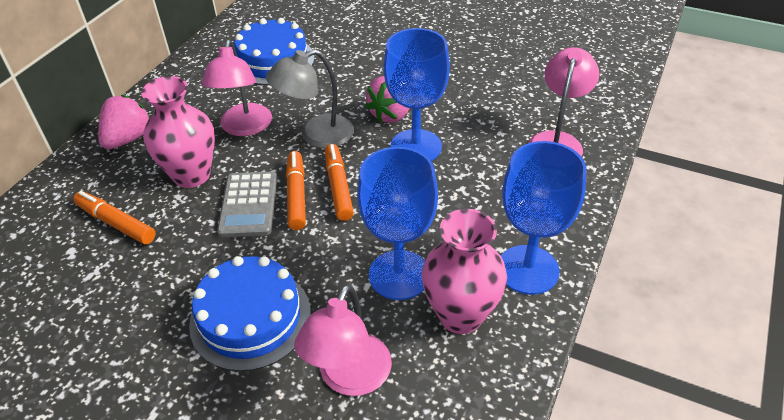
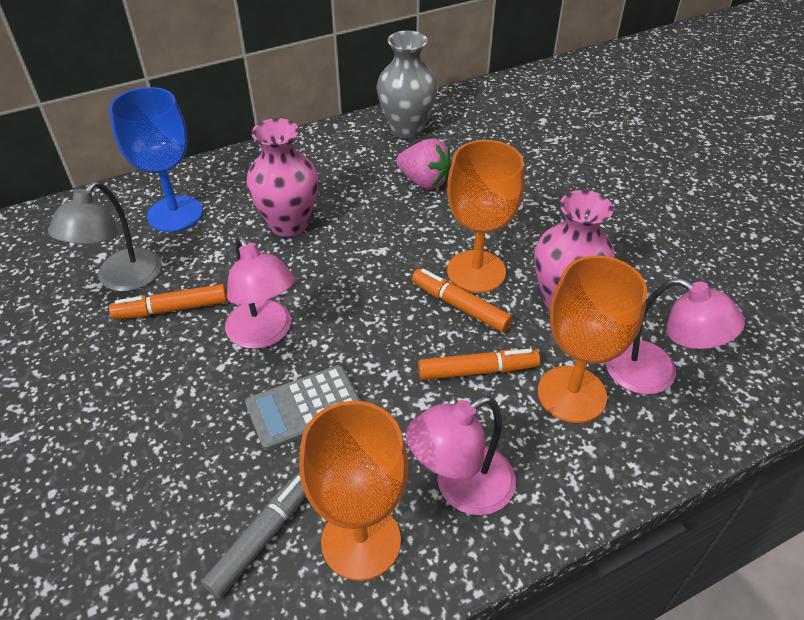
blue cake: [189,256,311,371] [234,18,315,85] = 2 -> none = 0
blue goblet: [357,147,438,300] [383,28,450,161] [501,141,587,295] = 3 -> [109,87,203,232] = 1
grey marker: none = 0 -> [202,472,306,598] = 1
grey vase: none = 0 -> [377,31,438,139] = 1
orange goblet: none = 0 -> [299,401,408,581] [447,140,524,293] [538,255,647,423] = 3
pink strawberry: [98,95,150,149] [365,76,409,123] = 2 -> [396,139,452,190] = 1

